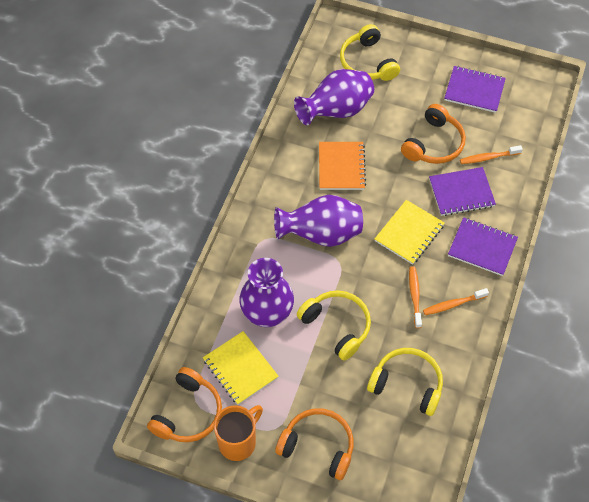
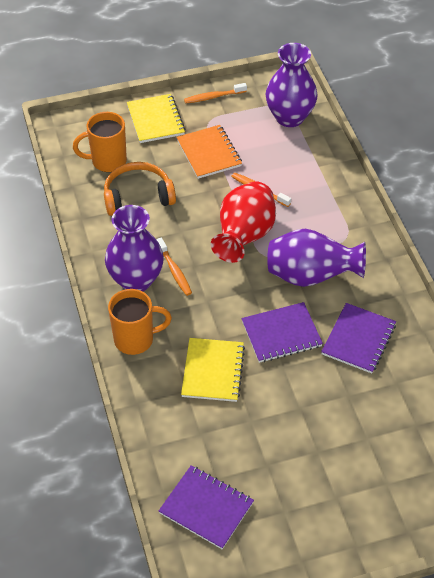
orange headphones: [147,367,222,442] [275,408,354,480] [401,104,466,164] = 3 -> [104,162,176,216] = 1
orange mug: [214,405,263,461] = 1 -> [73,112,127,172] [108,289,172,355] = 2
red vase: none = 0 -> [211,181,276,263] = 1
yellow headphones: [297,290,371,361] [340,24,400,81] [367,348,443,416] = 3 -> none = 0

